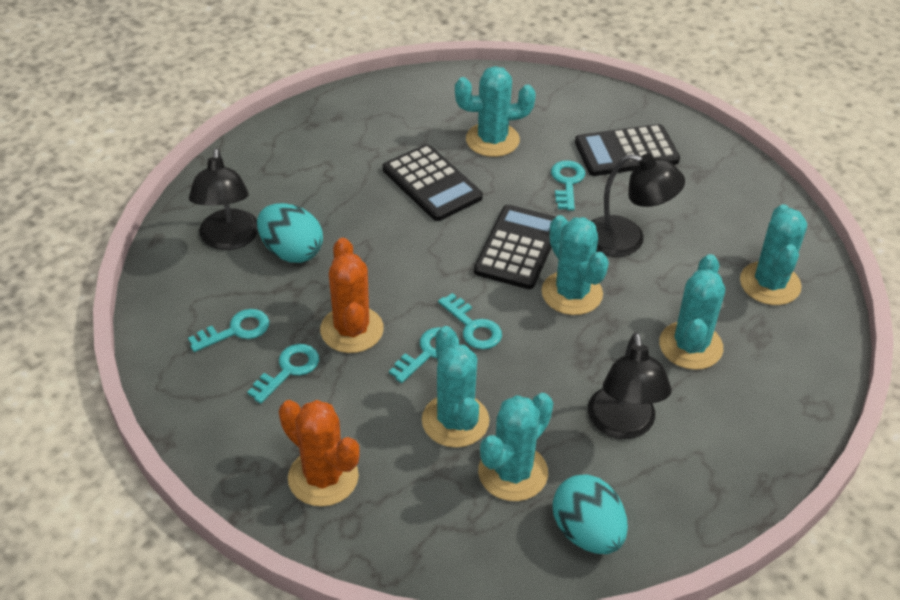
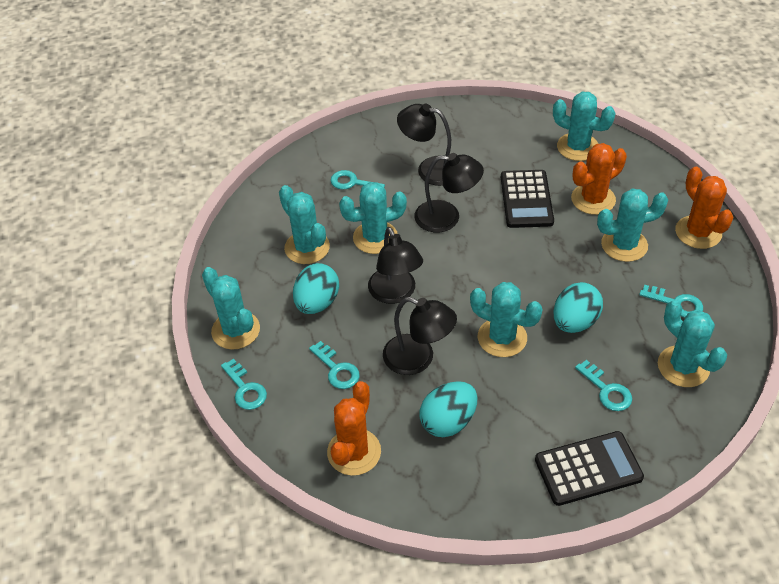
black calculator: [383,144,483,221] [474,205,556,289] [575,124,680,176] = 3 -> [501,170,554,228] [535,431,644,506] = 2
black lamp: [189,148,258,250] [588,332,672,439] [592,153,685,257] = 3 -> [368,227,423,304] [383,297,457,375] [397,104,451,186] [415,153,484,232] = 4
orange cactus: [279,400,360,507] [320,238,384,353] = 2 -> [327,381,381,476] [571,143,627,215] [675,167,734,249] = 3
turquoise cactus: [422,326,489,448] [455,66,536,157] [478,393,553,501] [542,215,609,315] [659,254,725,370] [740,204,807,305] = 6 -> [202,267,260,350] [279,185,330,264] [339,182,407,254] [470,282,543,357] [553,92,616,161] [597,188,668,262] [658,300,727,387] = 7
turquoise egg: [257,203,323,263] [553,474,628,554] = 2 -> [293,263,339,314] [419,381,477,437] [553,282,603,333] = 3

